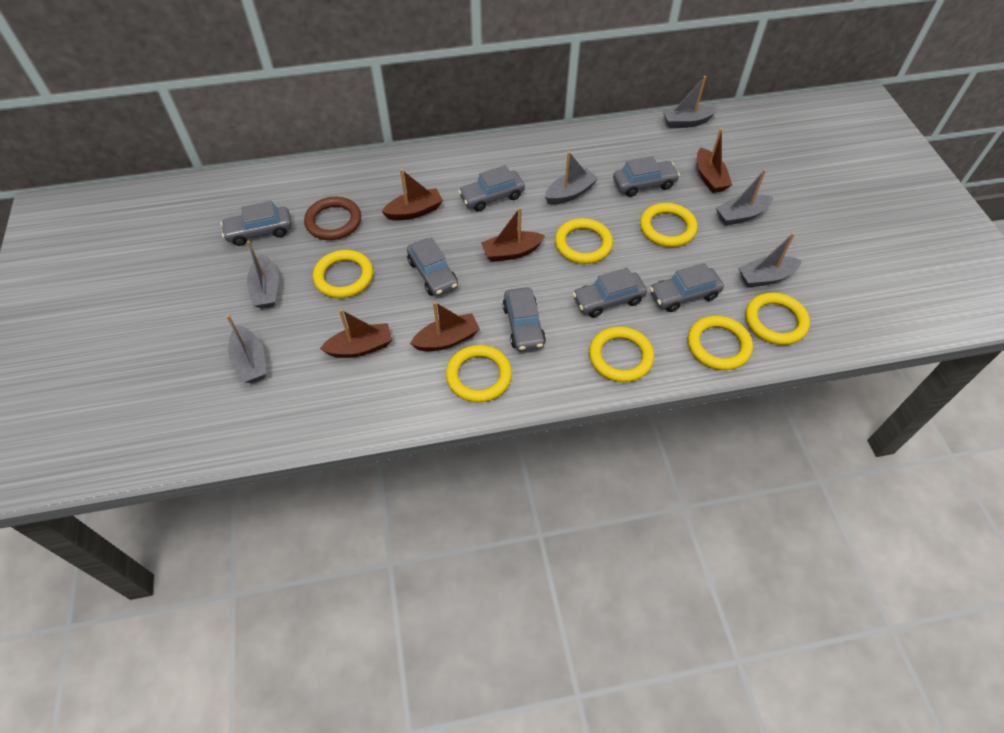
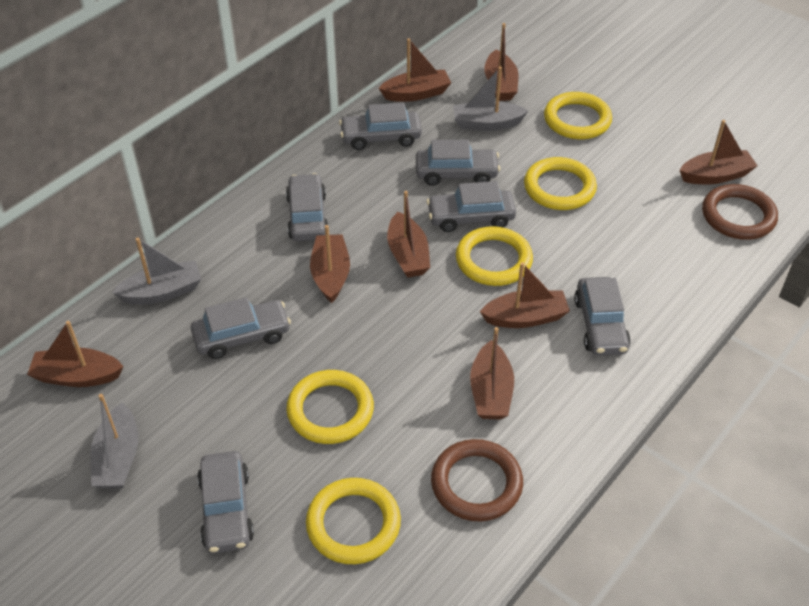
brown boat: [320,309,392,358] [381,169,443,221] [410,301,480,351] [481,207,545,262] [697,128,732,193] = 5 -> [27,321,124,387] [310,225,350,303] [379,38,451,102] [387,191,430,278] [470,327,514,420] [480,262,570,328] [484,23,518,101] [680,120,758,184] = 8
brown ring: [304,197,361,240] = 1 -> [431,439,523,521] [702,184,778,240] = 2
grey boat: [226,315,267,383] [247,241,279,309] [545,151,599,205] [662,76,718,128] [716,169,773,226] [738,233,802,288] = 6 -> [90,394,138,489] [112,238,201,304] [453,67,528,131] = 3
yellow ring: [313,250,373,298] [446,345,512,402] [555,218,613,264] [589,326,654,382] [640,203,697,247] [688,316,753,370] [745,292,810,345] = 7 -> [286,370,374,444] [306,478,401,564] [456,226,533,286] [524,157,597,210] [544,92,612,139] = 5

